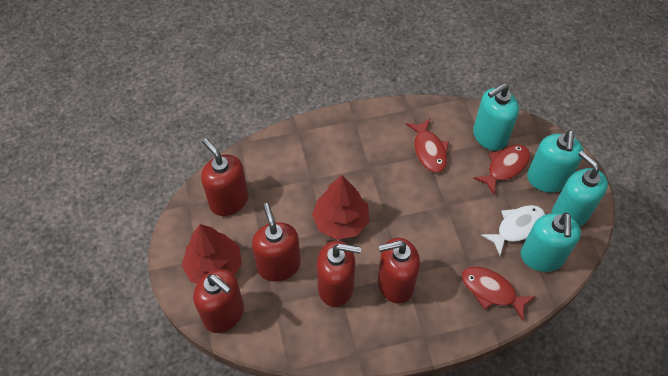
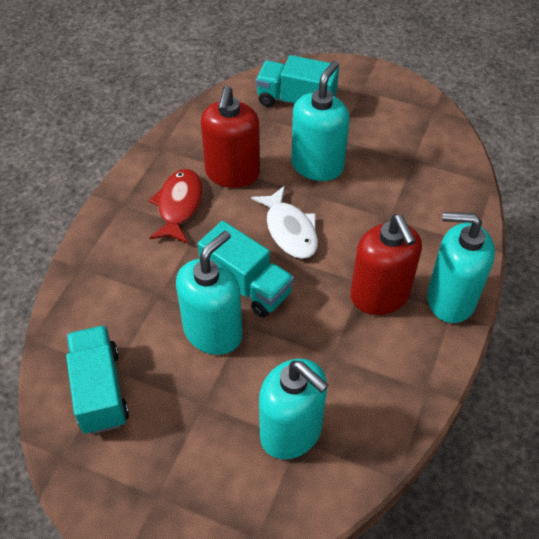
red fish: [406,118,449,173] [461,267,536,321] [473,145,530,195] = 3 -> [148,169,202,244] = 1
red soap dispenser: [193,269,244,333] [201,138,248,216] [252,203,301,282] [317,241,361,307] [378,238,420,304] = 5 -> [201,86,260,188] [350,214,422,315] = 2
red tree: [182,224,242,284] [312,175,369,240] = 2 -> none = 0
turquoise truck: none = 0 -> [66,325,129,434] [198,221,294,318] [256,55,339,106] = 3

